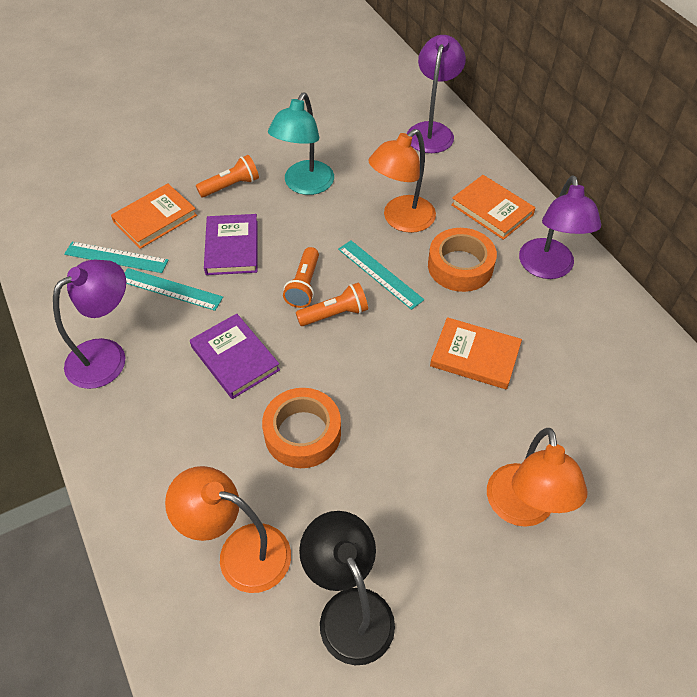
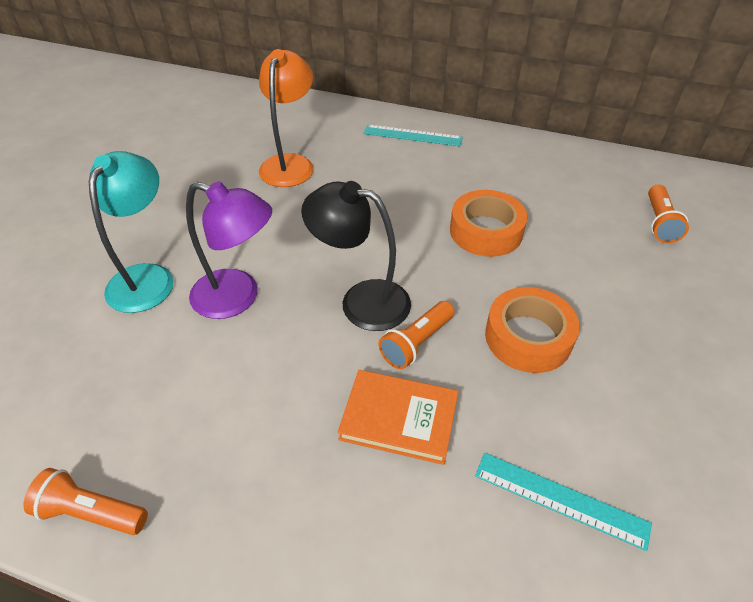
orange book: [111,183,197,249] [430,317,522,389] [451,175,536,240] = 3 -> [338,370,458,465] = 1
orange lamp: [165,466,291,593] [368,129,436,233] [487,428,588,527] = 3 -> [259,49,314,187] = 1
purple book: [190,314,280,399] [204,214,258,275] = 2 -> none = 0
purple lamp: [53,260,126,389] [407,35,466,153] [519,175,601,279] = 3 -> [186,181,272,319] = 1
turquoise ruler: [64,242,169,273] [125,268,223,311] [338,241,424,310] = 3 -> [363,124,463,146] [475,453,652,551] = 2

